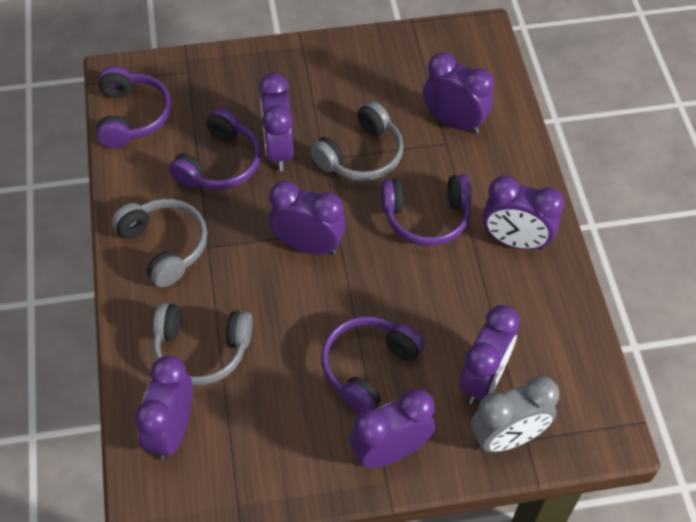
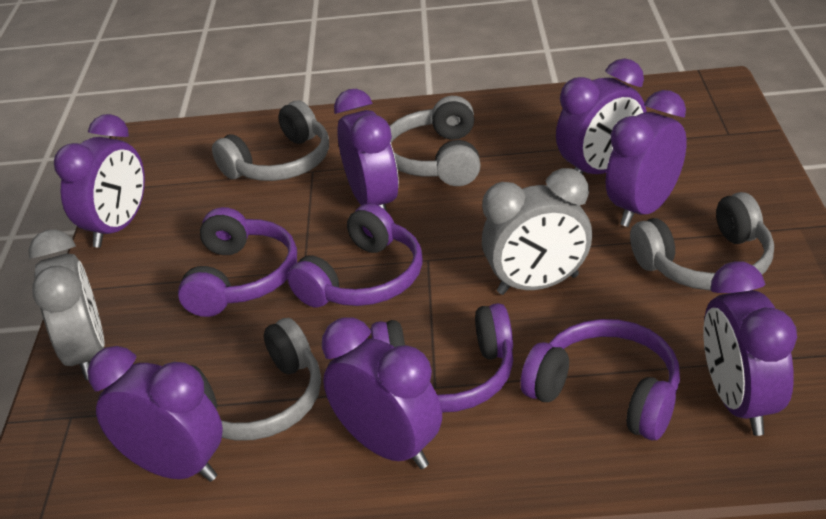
grey clock: [471,376,559,452] = 1 -> [29,229,105,380] [482,168,592,295] = 2
grey headphones: [112,199,207,287] [153,303,253,386] [310,101,404,181] = 3 -> [191,318,321,441] [212,100,329,181] [390,96,480,186] [630,192,774,290] = 4

